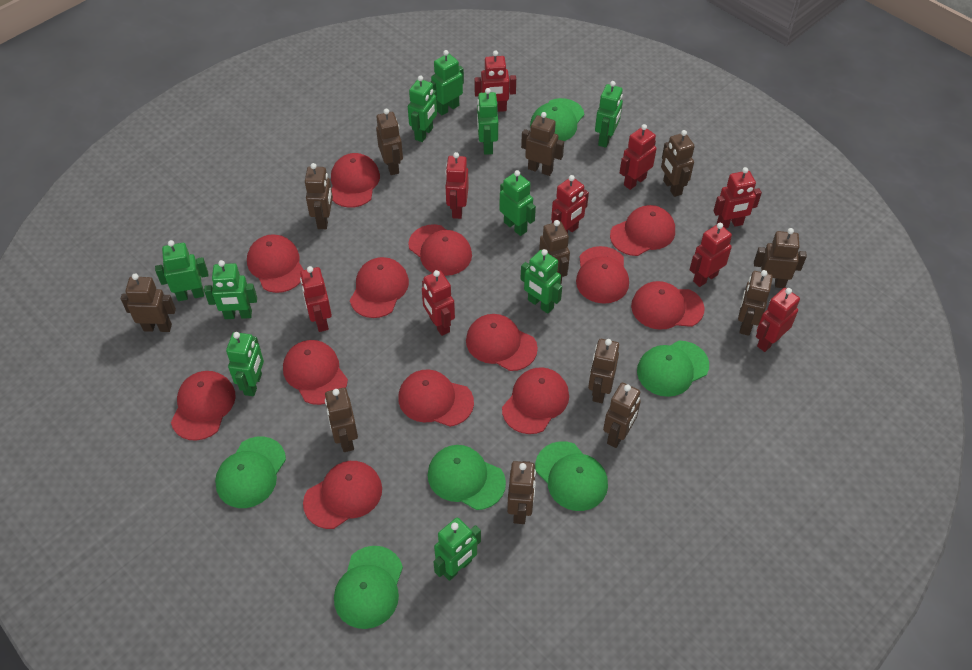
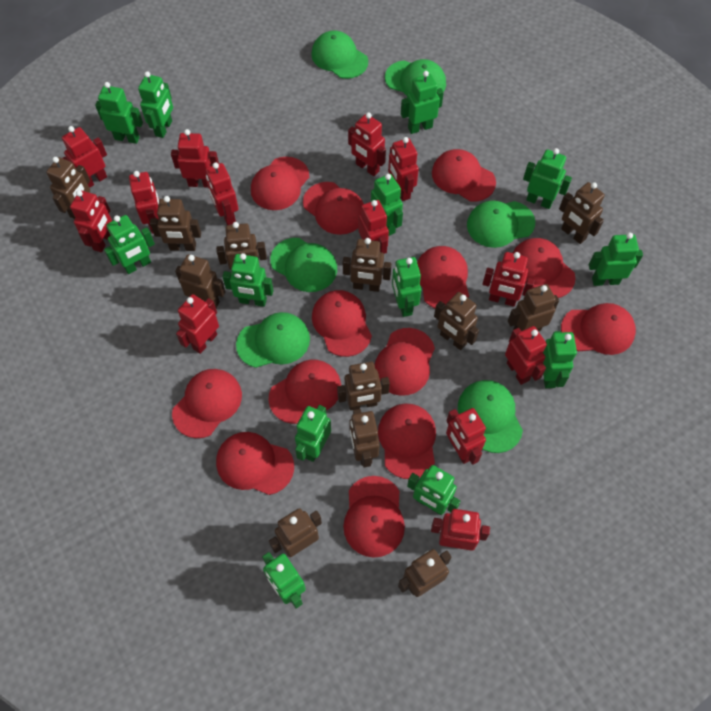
green robot: [155,240,209,301] [204,260,257,319] [226,332,264,396] [408,76,437,142] [431,50,464,115] [433,517,481,581] [477,88,498,155] [499,170,536,236] [520,249,562,314] [595,81,623,148] = 10 -> [95,82,143,144] [104,215,155,274] [138,72,173,138] [222,253,274,307] [262,552,306,609] [295,405,331,462] [371,174,403,236] [392,257,421,317] [401,71,444,134] [407,465,460,515] [523,148,572,209] [543,331,577,388] [589,232,643,286] = 13
red robot: [300,266,332,332] [422,270,455,336] [445,152,469,219] [474,51,516,112] [551,175,589,234] [620,124,657,190] [690,223,732,287] [714,167,762,228] [756,288,800,352] = 9 -> [62,126,107,188] [70,190,112,252] [129,171,159,234] [171,129,219,188] [176,294,219,354] [205,162,239,225] [348,112,386,176] [359,200,389,254] [388,137,419,201] [431,509,490,551] [446,408,486,465] [482,252,535,307] [505,326,547,385] = 13

